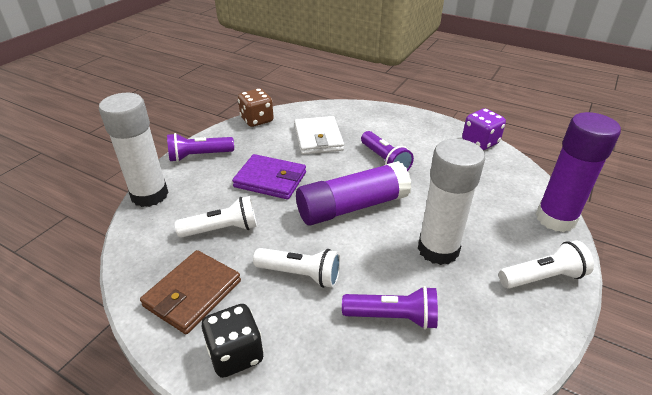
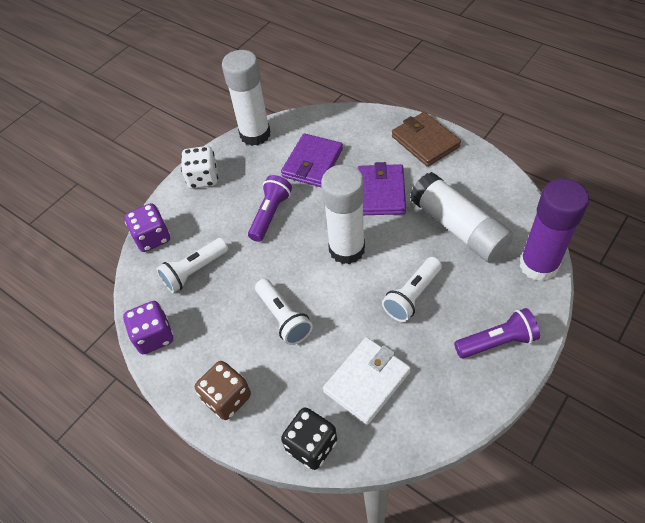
purple dice: [462,108,506,150] = 1 -> [123,301,174,354] [124,203,170,252] = 2
purple flashlight: [167,133,234,162] [342,286,438,329] [361,131,414,171] = 3 -> [248,175,292,242] [454,308,540,358] = 2
purple glue stick: [296,161,412,226] [536,112,621,232] = 2 -> [519,179,589,282] = 1
purple wallet: [232,154,306,199] = 1 -> [281,133,343,187] [357,162,406,215] = 2
white dice: none = 0 -> [181,146,218,189] = 1
white glue stick: [99,93,169,207] [418,139,485,265] = 2 -> [222,50,271,146] [321,165,365,264] [410,172,514,263] = 3

